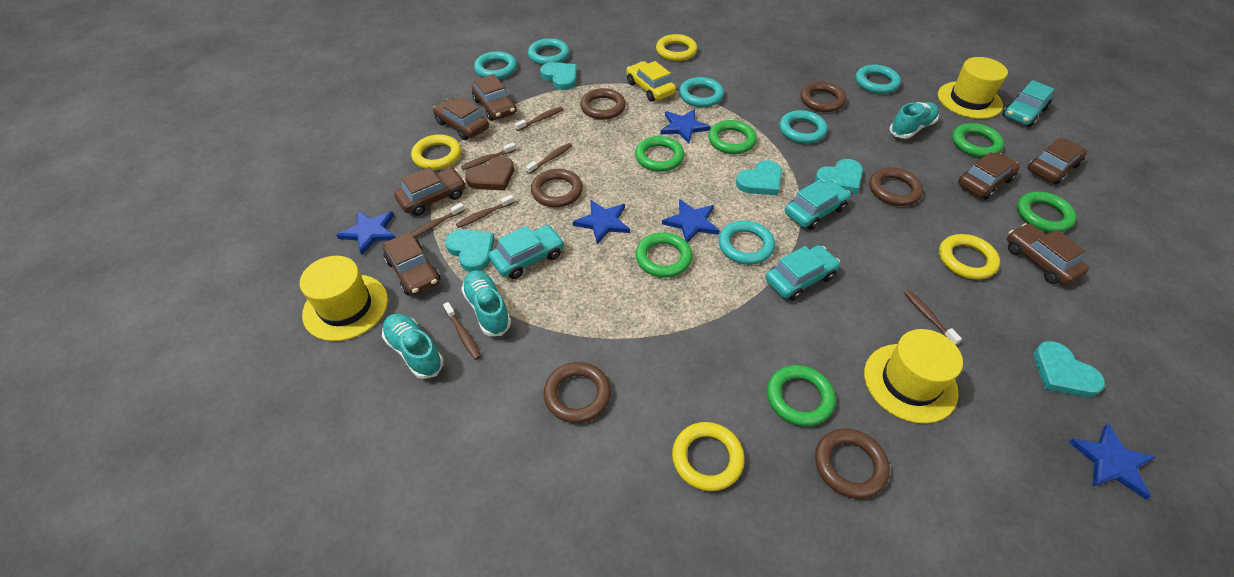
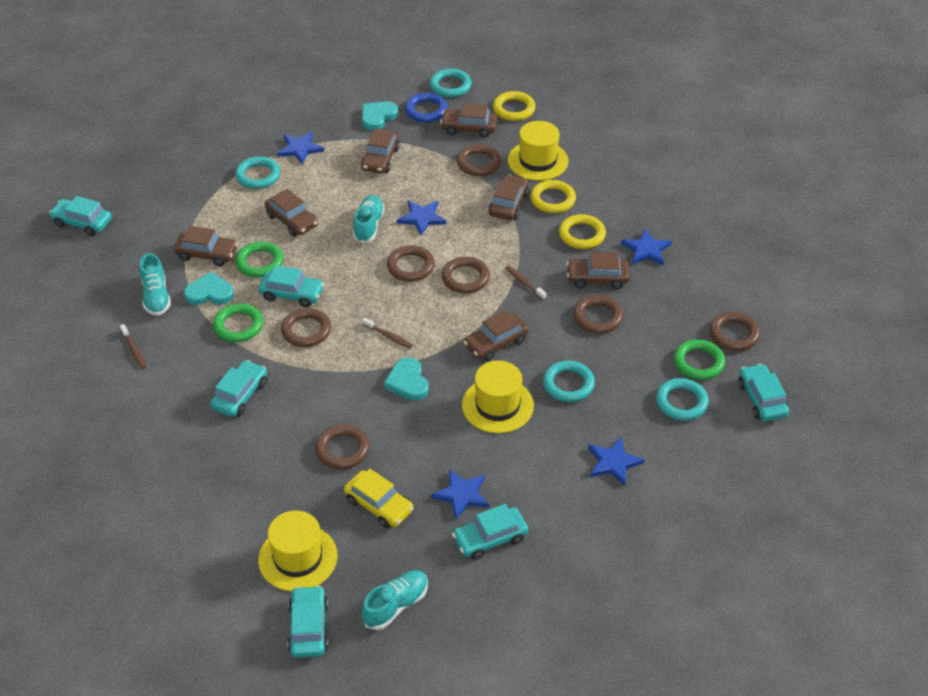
blue ring: none = 0 -> [405,93,448,123] = 1
brown heart: [465,156,514,190] = 1 -> none = 0
brown ring: [531,169,583,207] [544,362,611,423] [580,88,626,120] [800,81,846,112] [815,428,890,499] [869,167,923,206] = 6 -> [281,308,331,347] [315,424,370,469] [387,245,435,282] [442,257,490,293] [457,144,501,176] [573,295,623,333] [710,312,760,351] = 7
brown toothbrush: [411,203,465,238] [443,302,481,360] [456,195,514,228] [461,143,516,170] [515,107,563,131] [526,143,572,174] [904,290,962,345] = 7 -> [120,324,147,369] [362,317,413,349] [505,266,547,300] = 3
green ring: [635,136,684,172] [635,232,692,278] [708,120,757,154] [767,365,836,426] [952,123,1004,158] [1017,192,1077,232] = 6 -> [213,303,263,342] [235,241,284,278] [674,339,725,380] = 3
turquoise car: [489,225,565,279] [765,245,840,301] [785,180,851,230] [1002,80,1054,127] = 4 -> [49,196,112,236] [210,360,267,417] [258,265,324,308] [288,585,328,658] [452,504,528,560] [738,364,789,421] = 6
turquoise heart: [445,229,495,272] [540,62,577,90] [736,160,782,195] [815,159,863,194] [1034,341,1105,397] = 5 -> [184,272,234,305] [362,101,398,131] [384,357,429,400] = 3
turquoise ring: [474,51,517,79] [528,38,570,65] [679,77,724,107] [719,221,775,265] [779,110,828,144] [856,65,901,94] = 6 -> [235,156,280,189] [430,68,472,98] [543,361,595,402] [656,378,709,421] = 4
yellow ring: [411,135,461,170] [656,34,697,61] [672,422,745,491] [939,234,1000,280] = 4 -> [493,91,536,121] [530,180,576,213] [559,214,606,249] = 3

